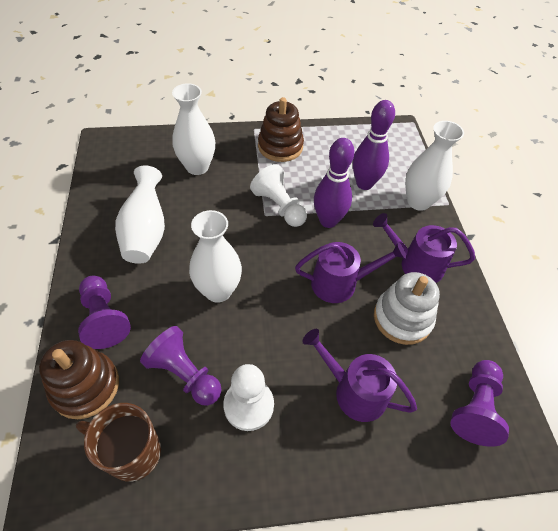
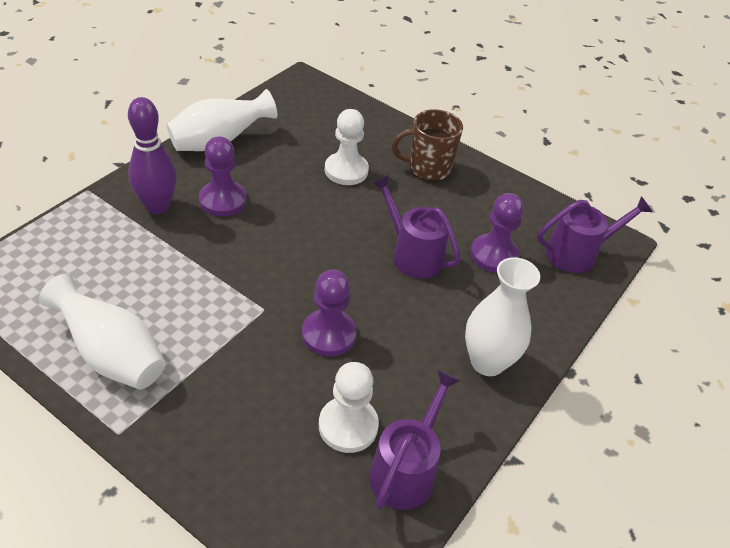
brown stacking toy: [39,340,119,419] [258,97,304,162] = 2 -> none = 0
purple bowling pin: [314,138,355,228] [353,100,395,190] = 2 -> [128,97,177,214] = 1
white stacking toy: [374,272,440,345] = 1 -> none = 0
white vase: [115,165,165,264] [172,83,215,175] [189,210,242,303] [405,121,464,211] = 4 -> [39,274,165,389] [166,89,278,151] [465,257,540,376] = 3

